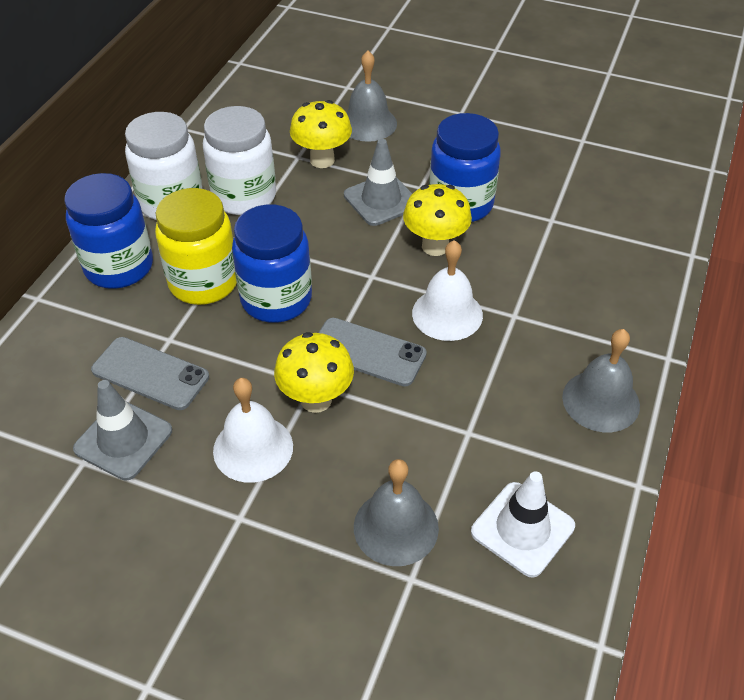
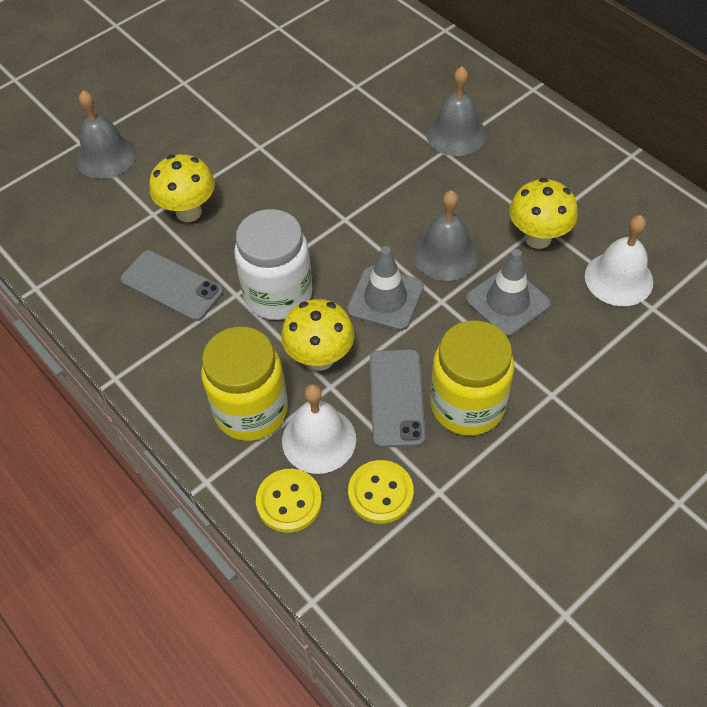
blue jar: [64,173,153,289] [232,205,312,323] [429,113,501,222] = 3 -> none = 0
white jar: [125,112,203,220] [203,106,276,215] = 2 -> [234,209,313,320] = 1
white traffic cone: [471,471,575,577] = 1 -> none = 0
yellow button: none = 0 -> [256,469,322,533] [348,460,414,524] = 2
yellow jar: [155,188,237,305] = 1 -> [201,326,288,441] [430,320,514,436] = 2

